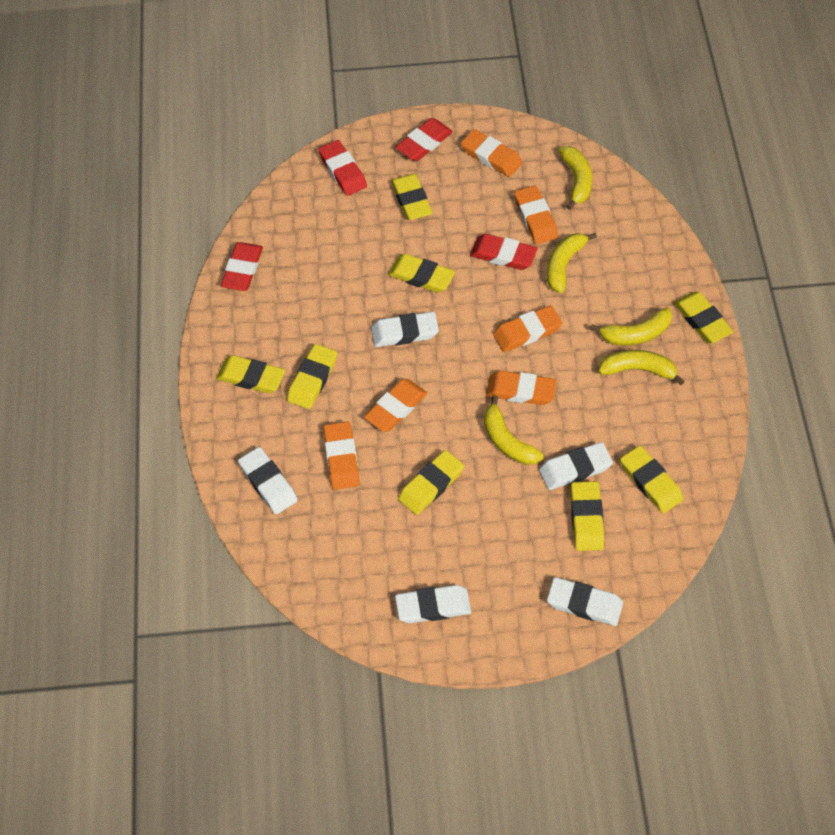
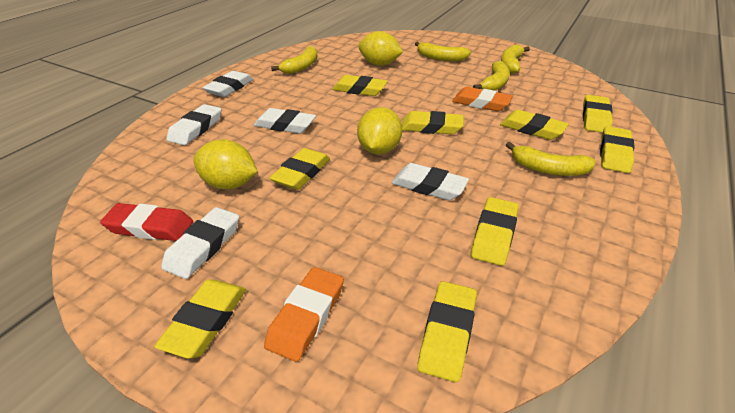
orange eraser: [323,421,360,490] [364,379,427,432] [461,129,523,177] [486,371,557,405] [493,305,563,352] [514,185,558,244] = 6 -> [264,267,344,362] [452,87,513,111] = 2
red eraser: [221,242,263,291] [318,140,367,196] [395,118,453,161] [470,234,537,270] = 4 -> [100,203,193,241] = 1
yellow eraser: [216,355,285,394] [287,344,337,409] [388,254,455,293] [391,174,432,220] [398,450,464,515] [571,481,604,551] [620,446,683,513] [674,292,733,343] = 8 -> [154,279,246,359] [269,148,330,190] [332,75,388,96] [402,111,464,134] [417,281,477,382] [471,197,519,266] [500,110,569,140] [583,95,613,133] [600,126,635,173] = 9
yellow lemon: none = 0 -> [194,139,258,190] [357,107,402,154] [358,31,403,66] = 3

